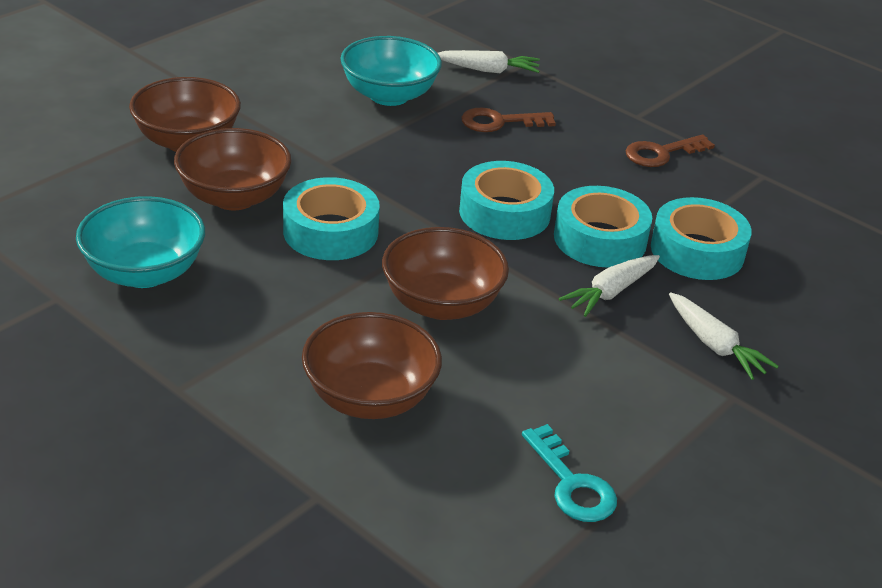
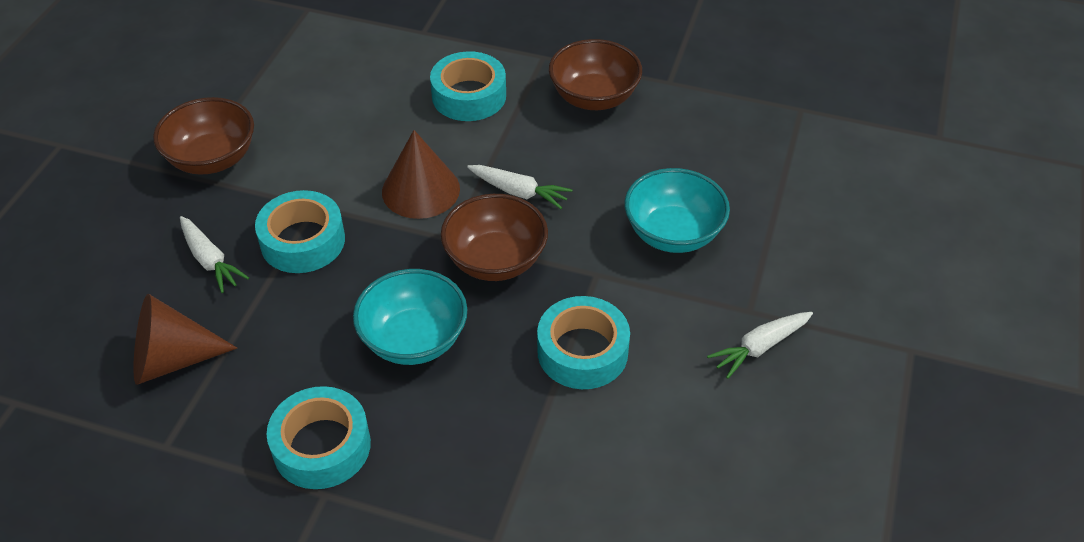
brown bowl: [129,77,241,152] [174,128,291,210] [302,312,442,419] [382,227,509,320] = 4 -> [153,97,254,175] [441,194,548,281] [549,39,642,110] = 3
brown cone: none = 0 -> [133,294,237,385] [382,130,460,219] = 2
brown key: [461,108,556,132] [626,134,715,167] = 2 -> none = 0
turquoise key: [522,424,617,522] = 1 -> none = 0

